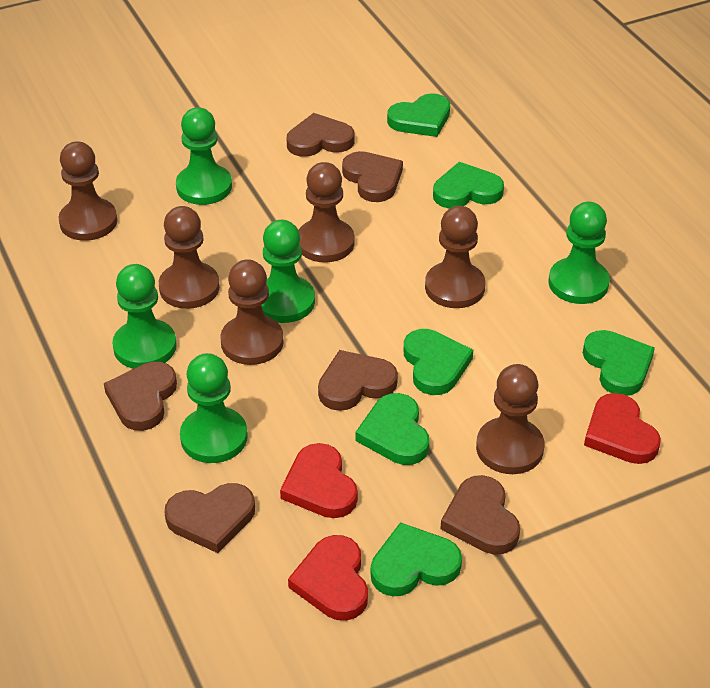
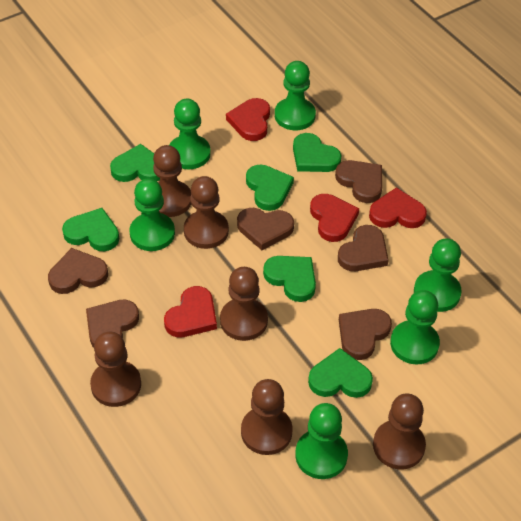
green pawn: [112,264,177,369] [176,107,232,205] [180,353,248,463] [262,220,315,323] [549,202,610,304] = 5 -> [130,178,175,251] [169,99,211,169] [275,61,316,130] [295,403,348,479] [390,290,440,364] [414,238,462,312] = 6
red heart: [280,443,358,518] [288,535,368,621] [584,393,661,464] = 3 -> [164,286,217,337] [226,98,270,141] [310,194,359,242] [369,187,427,228] = 4

